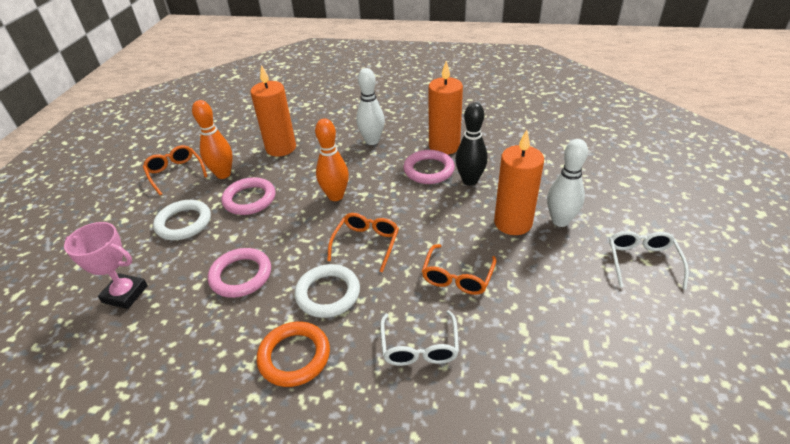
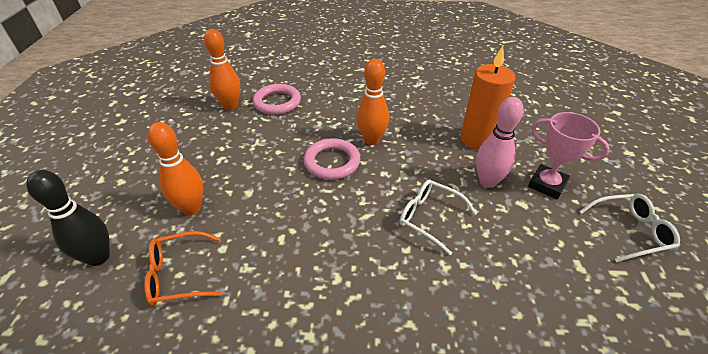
orange bowling pin: [192,100,233,179] [315,118,349,201] = 2 -> [148,122,203,215] [204,29,240,110] [357,59,389,145] = 3
orange candle: [251,65,296,157] [429,61,463,155] [494,130,544,235] = 3 -> [460,46,515,150] = 1
orange glasses: [143,145,208,195] [327,213,399,273] [422,244,497,295] = 3 -> [144,231,222,306] = 1
orange ring: [257,322,330,387] = 1 -> none = 0
pink bowling pin: none = 0 -> [476,97,524,188] = 1
pink ring: [208,248,271,298] [221,177,275,215] [403,150,455,184] = 3 -> [253,84,301,115] [304,138,361,180] = 2
white bowling pin: [356,68,385,145] [547,139,588,227] = 2 -> none = 0
white ring: [153,200,211,240] [294,264,360,318] = 2 -> none = 0

